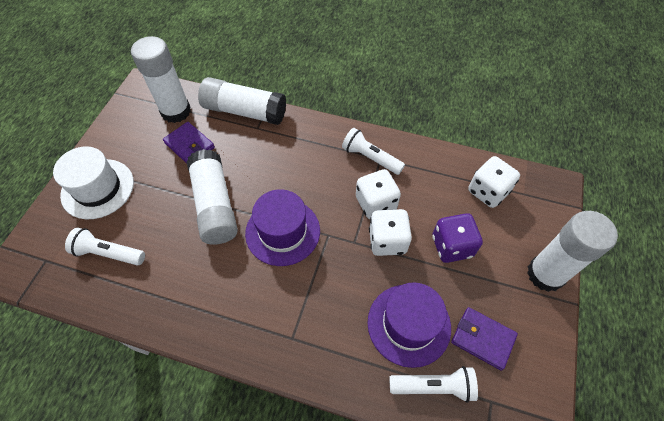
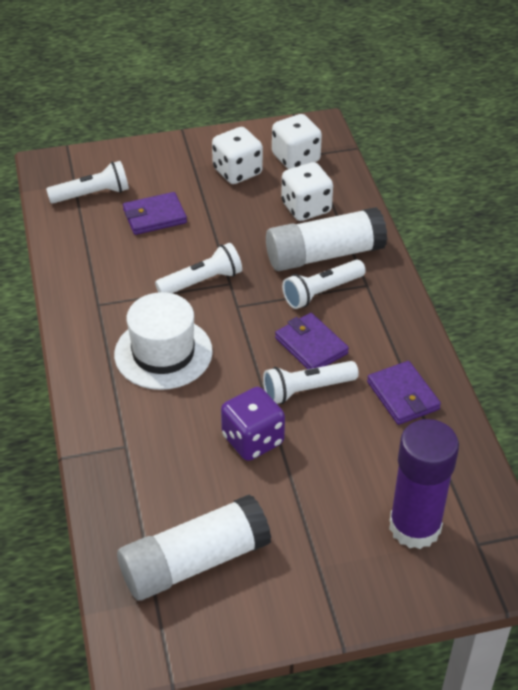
purple glue stick: none = 0 -> [389,419,459,549] = 1
purple hat: [245,189,320,266] [367,282,451,368] = 2 -> none = 0
purple wallet: [163,122,215,163] [451,307,518,371] = 2 -> [123,192,187,235] [275,313,349,369] [367,361,441,425] = 3
white flashlight: [65,228,145,266] [342,128,405,175] [389,366,478,403] = 3 -> [46,161,129,204] [155,243,242,293] [263,361,359,404] [282,259,366,309] = 4
white glue stick: [131,36,191,123] [186,149,238,245] [198,77,286,125] [527,211,618,292] = 4 -> [117,494,271,601] [266,207,387,271] = 2

